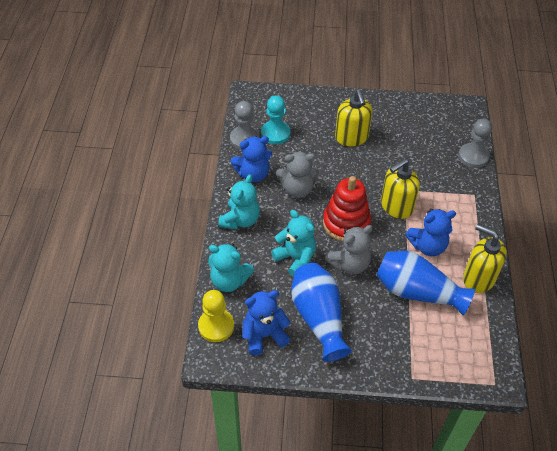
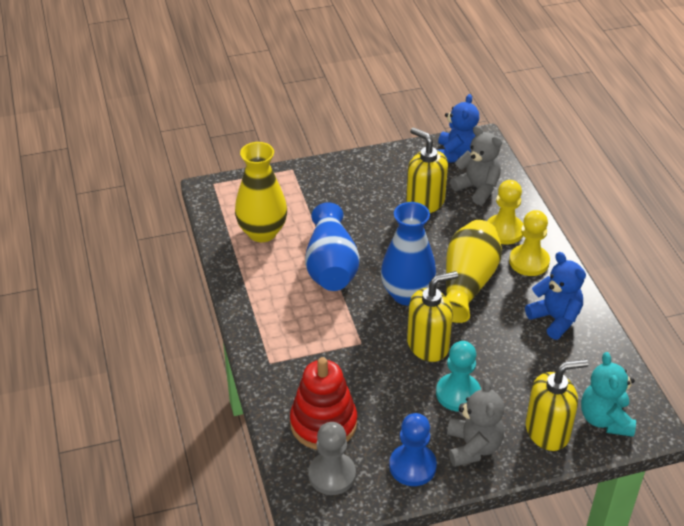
blue pawn: none = 0 -> [389,413,437,486] = 1
blue teddy bear: [231,136,272,183] [242,290,291,355] [405,209,456,256] = 3 -> [438,94,479,162] [525,252,586,340] = 2
grey pawn: [230,101,260,150] [458,119,492,168] = 2 -> [308,422,356,495] = 1
turquoise teddy bear: [208,243,254,292] [218,174,260,229] [271,210,316,277] = 3 -> [581,352,636,437] = 1
yellow pawn: [198,290,234,342] = 1 -> [487,180,524,245] [509,210,550,276] = 2
yellow vase: none = 0 -> [235,142,287,242] [446,220,502,323] = 2

